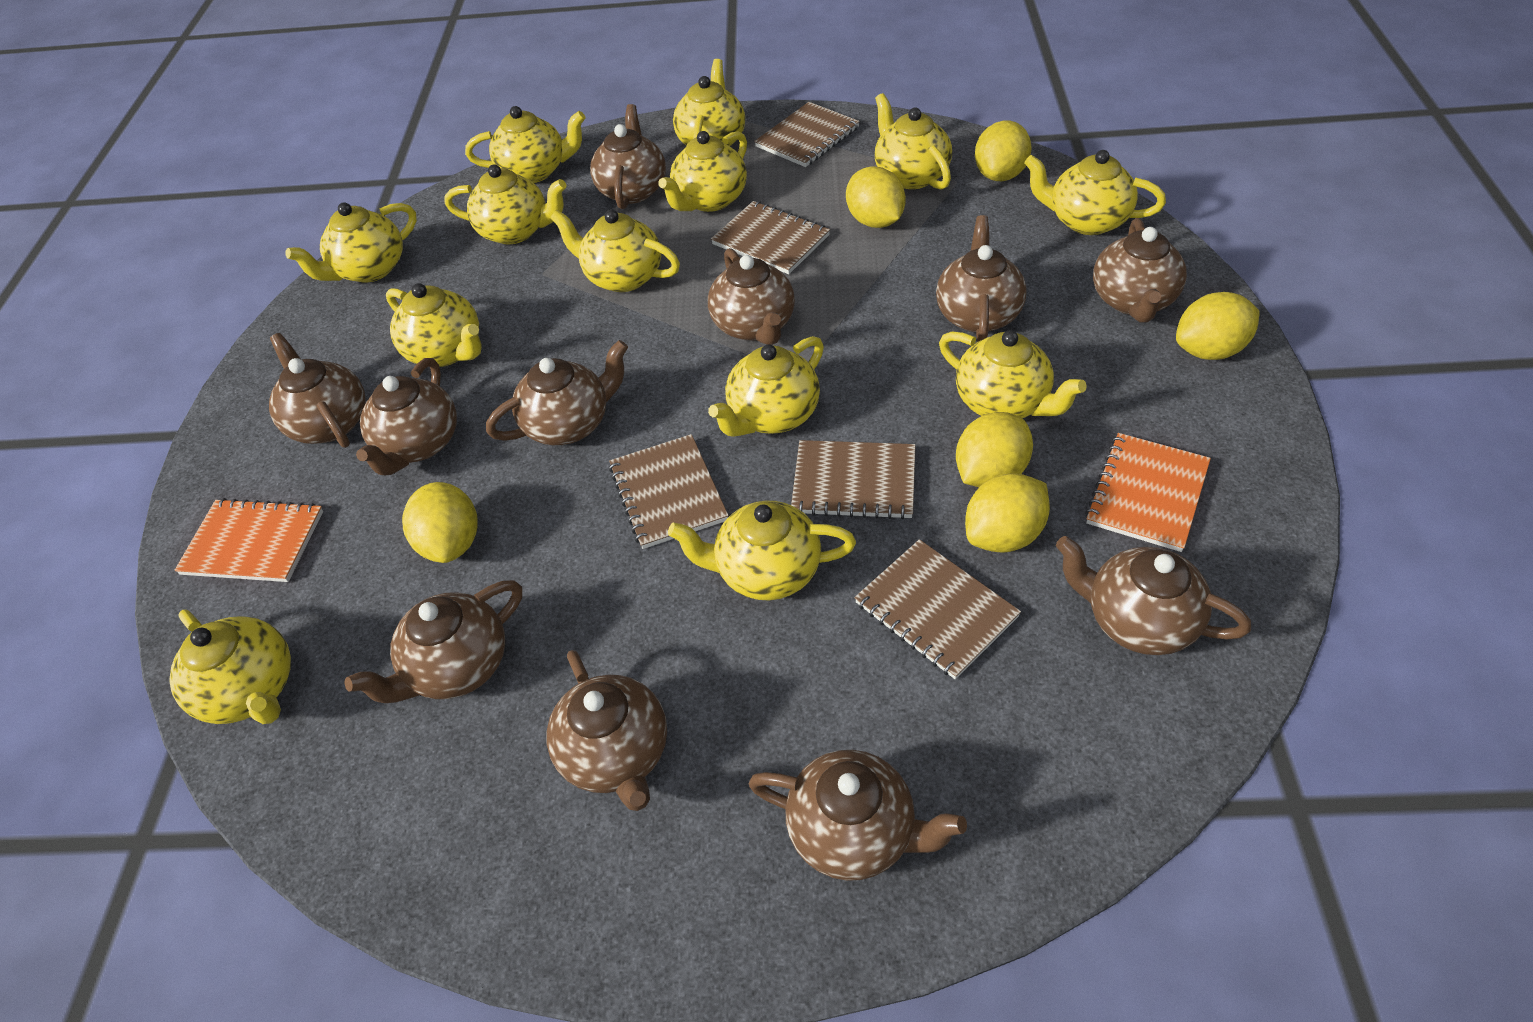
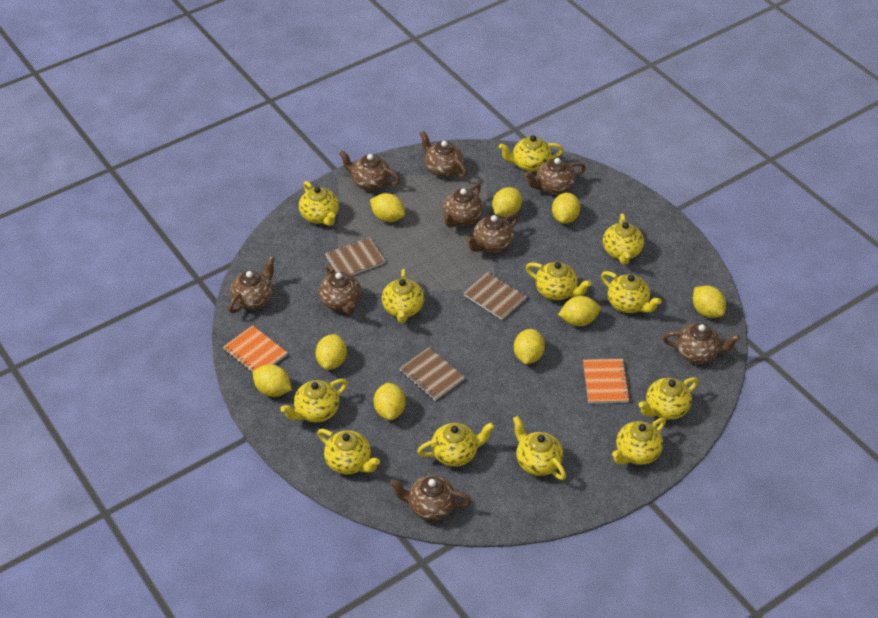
brown notebook: [609,434,729,549] [711,201,830,274] [754,102,860,167] [791,440,916,520] [854,539,1021,679] = 5 -> [325,237,385,275] [399,347,465,401] [463,272,527,320] = 3
brown teapot: [269,333,366,448] [345,580,522,703] [356,358,457,475] [486,340,628,445] [547,650,667,811] [590,104,666,209] [708,248,795,345] [749,750,967,881] [936,215,1027,342] [1056,536,1251,655] [1093,218,1187,323] = 11 -> [228,256,275,313] [319,264,361,315] [339,150,400,191] [390,475,471,521] [420,131,467,178] [443,184,483,228] [466,213,518,253] [524,158,586,195] [663,324,740,364] = 9
yellow lemon: [402,482,478,563] [846,166,906,228] [956,412,1033,487] [965,474,1050,553] [975,121,1032,181] [1176,292,1260,360] = 6 -> [253,364,292,397] [315,334,347,370] [370,193,405,222] [374,382,406,420] [492,187,522,217] [514,329,545,364] [552,193,580,224] [558,296,601,326] [693,285,726,318] = 9
yellow teapot: [169,609,291,724] [285,202,417,283] [386,283,482,367] [445,164,567,244] [465,106,586,183] [550,209,680,292] [659,131,747,212] [668,501,856,600] [673,59,745,146] [708,336,824,437] [875,93,952,190] [939,330,1087,418] [1024,150,1166,235] = 13 -> [281,379,348,423] [299,181,339,226] [318,429,380,474] [382,269,424,323] [417,422,495,467] [499,135,564,172] [513,416,566,480] [526,262,592,300] [601,271,661,313] [603,214,644,265] [612,418,666,465] [638,377,698,420] = 12

